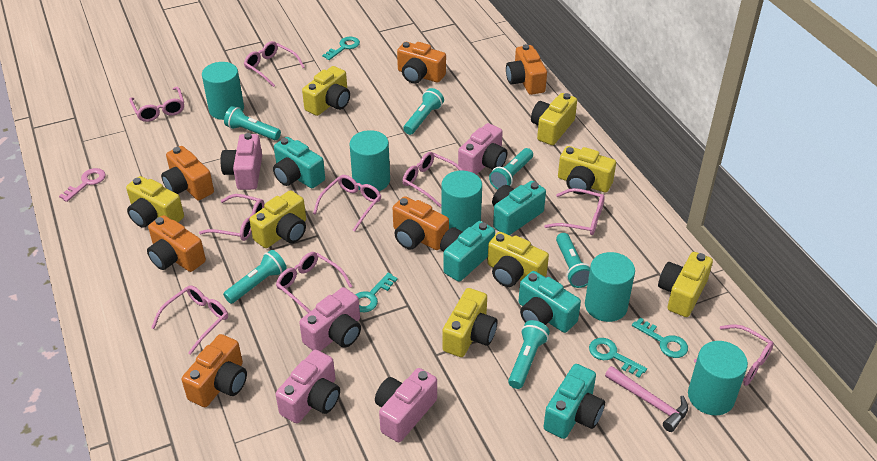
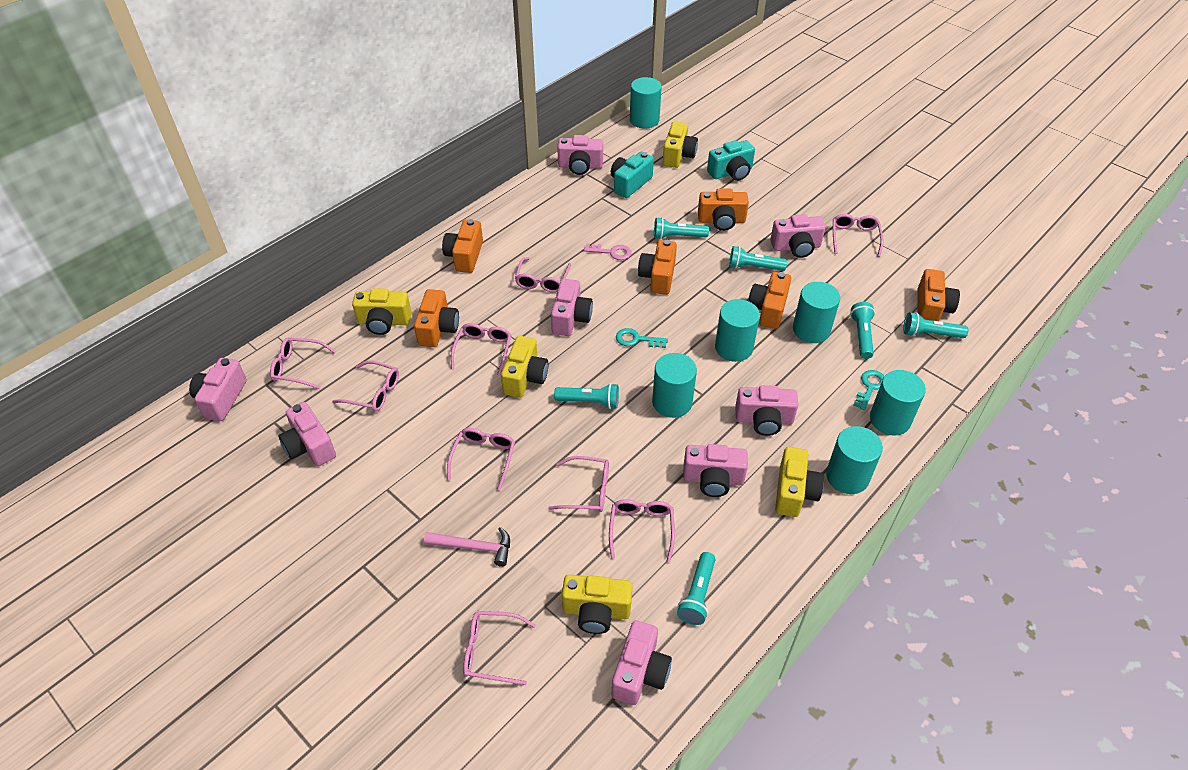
pink camera: [221,133,262,190] [276,350,340,423] [299,287,361,351] [375,368,437,442] [458,123,507,175] = 5 -> [189,358,247,421] [278,402,336,466] [551,279,593,336] [557,135,603,175] [612,620,672,705] [683,444,748,497] [735,385,798,436] [770,214,825,258] = 8
turquoise camera: [273,137,325,188] [440,221,495,282] [492,181,546,235] [518,271,581,333] [544,364,605,439] = 5 -> [611,152,654,198] [707,140,755,181] = 2
turquoise cylinder: [202,62,244,120] [350,130,390,191] [441,171,482,232] [585,252,635,322] [688,341,748,415] = 5 -> [630,77,662,129] [652,353,697,418] [715,299,760,362] [793,282,840,343] [826,426,883,494] [870,370,926,435] = 6
turquoise key: [322,37,360,60] [355,272,398,312] [589,338,647,378] [632,318,688,358] = 4 -> [616,328,668,348] [853,370,884,410] = 2
yellow camera: [126,176,184,228] [249,190,306,248] [302,66,350,116] [442,288,497,357] [487,232,549,287] [531,93,577,145] [558,146,616,195] [658,252,713,317] = 8 -> [352,288,412,335] [501,336,548,398] [562,574,633,634] [663,121,698,168] [775,447,824,517] = 5

